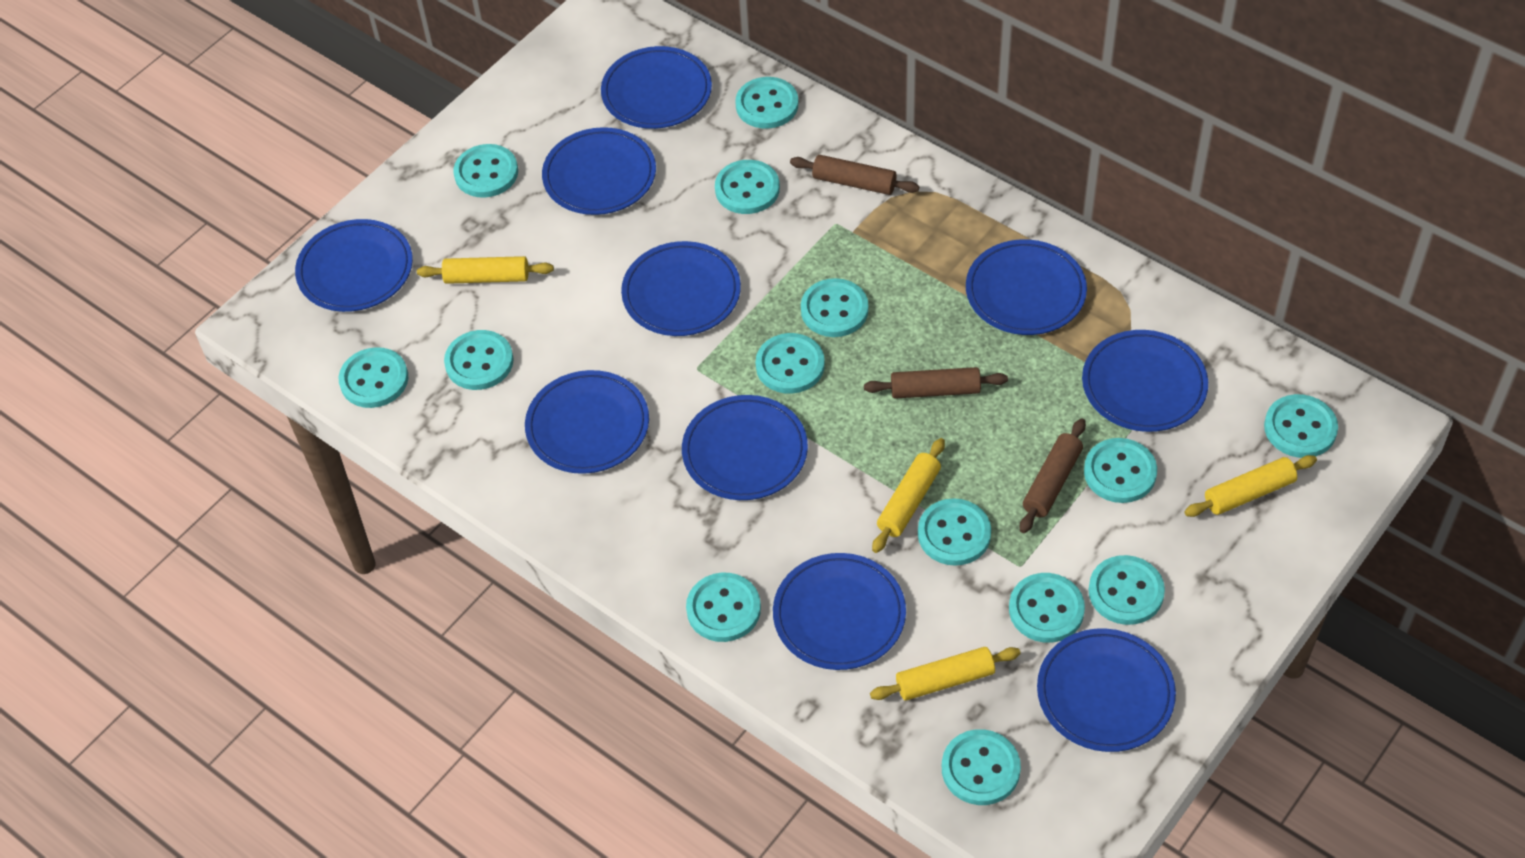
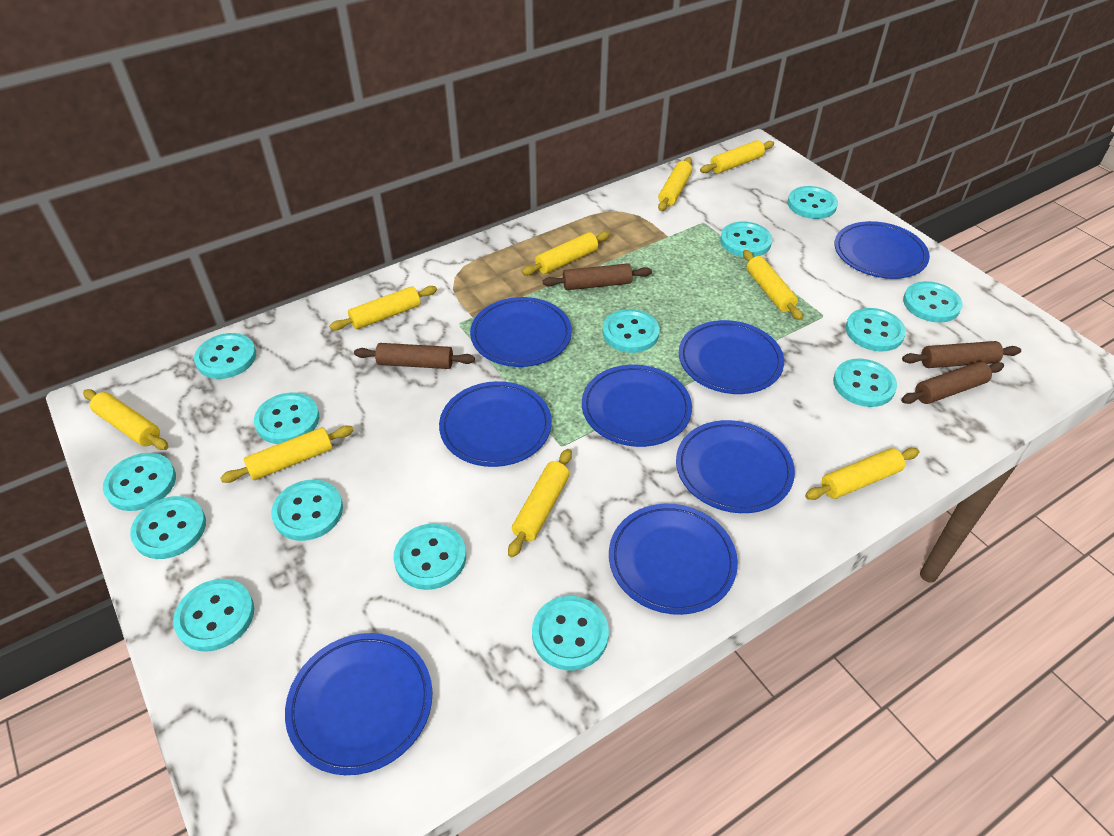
blue plate: [295,219,413,312] [525,370,649,474] [542,127,656,215] [601,46,712,129] [621,241,741,336] [682,395,808,500] [773,553,906,670] [966,239,1087,335] [1037,628,1176,752] [1082,330,1208,432] = 10 -> [285,633,432,775] [439,381,552,467] [470,297,572,367] [582,365,692,447] [609,504,738,615] [676,420,795,513] [679,320,784,394] [835,221,930,279] = 8
brown rolling pin: [790,155,919,195] [864,367,1008,399] [1020,419,1086,533] = 3 -> [354,343,475,369] [543,263,652,290] [901,361,1004,404] [902,341,1021,368] = 4
yellow rolling pin: [417,256,554,284] [870,647,1021,701] [872,438,945,553] [1184,455,1317,517] = 4 -> [83,389,168,450] [220,426,354,483] [329,286,437,331] [508,449,572,557] [522,231,610,275] [658,157,692,211] [700,140,774,173] [743,250,803,320] [805,448,919,500] = 9

